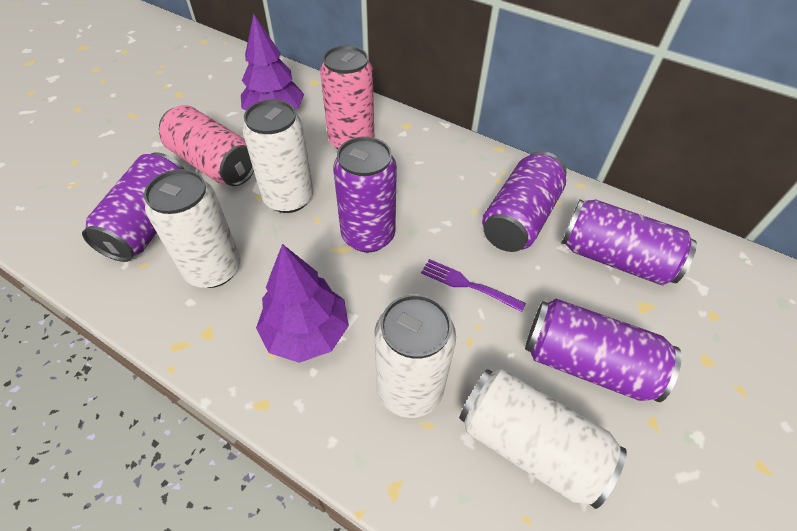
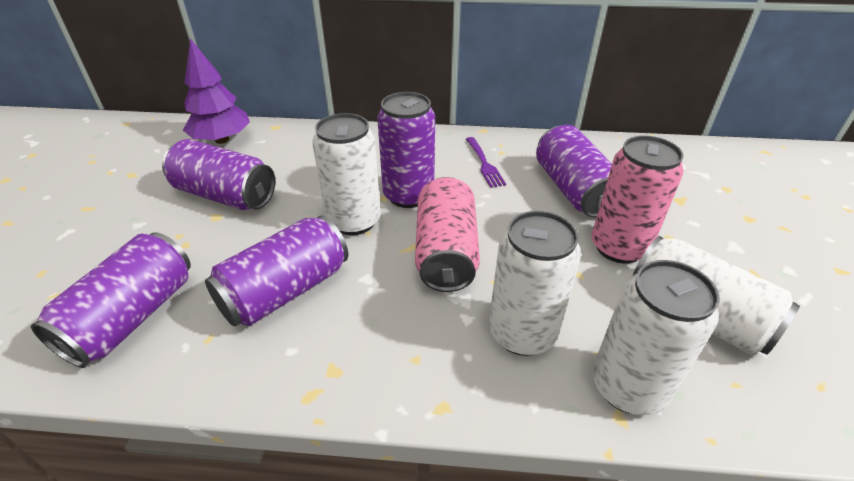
purple tree: [241,14,304,111] [256,244,349,363] = 2 -> [183,38,250,144] = 1

